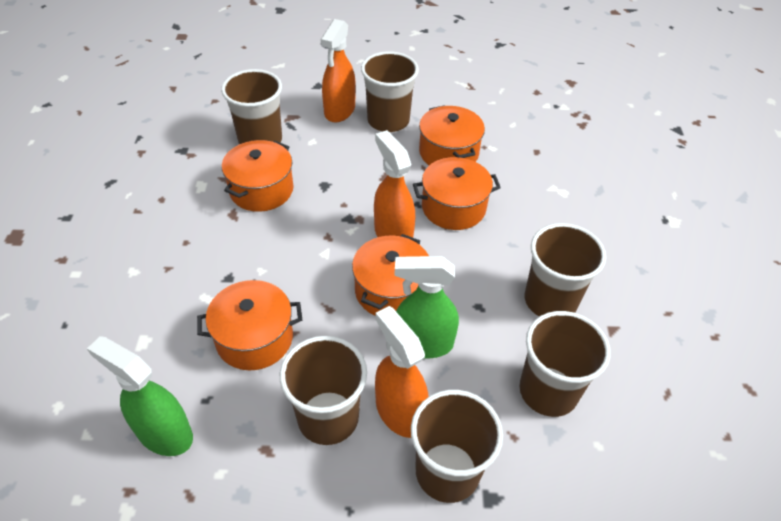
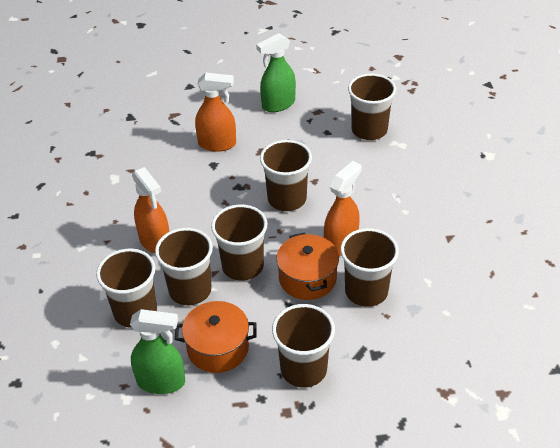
brown cup: [221,69,282,144] [280,336,367,445] [361,51,419,132] [411,390,503,503] [519,311,610,417] [525,223,606,317] = 6 -> [96,249,157,328] [155,228,213,305] [211,204,267,281] [260,140,312,211] [272,304,335,388] [340,228,399,307] [348,73,396,140] = 7
orange pot: [197,280,302,370] [222,140,293,212] [352,234,429,316] [413,157,501,230] [419,105,485,165] = 5 -> [175,301,257,373] [276,233,339,300] = 2

